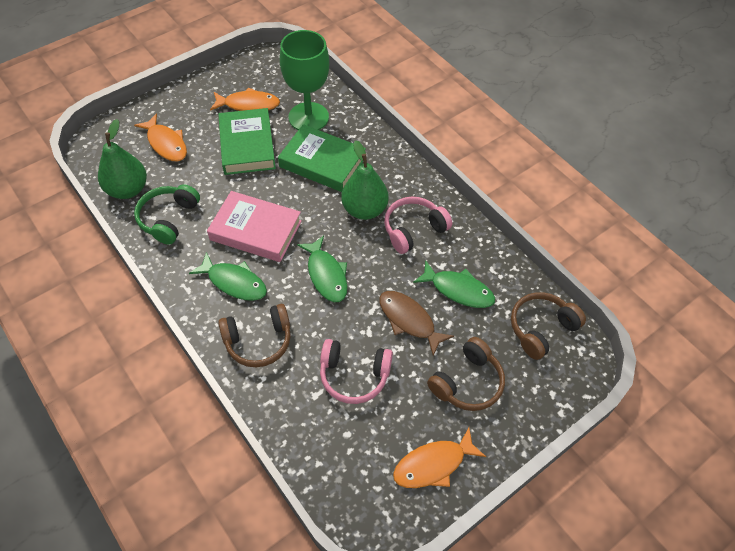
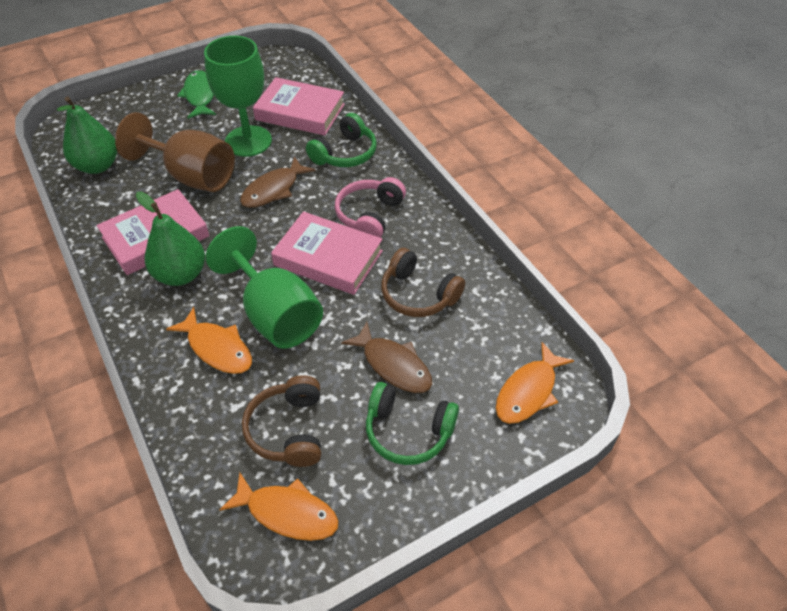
brown fish: [379,291,454,356] = 1 -> [240,156,316,208] [341,322,432,393] = 2
brown goblet: none = 0 -> [115,112,235,192] = 1
brown headphones: [218,304,291,367] [427,337,505,411] [511,292,586,360] = 3 -> [242,375,321,467] [381,248,465,317] = 2
green book: [218,108,276,175] [278,124,366,192] = 2 -> none = 0
green fish: [189,252,267,301] [297,235,348,302] [413,260,495,308] = 3 -> [177,70,216,119] = 1
green goblet: [280,30,329,130] = 1 -> [204,36,272,157] [206,226,323,349] = 2
green headphones: [134,184,200,245] = 1 -> [306,113,377,167] [366,382,459,465] = 2
pink book: [207,191,302,262] = 1 -> [96,189,209,275] [253,77,345,136] [271,211,383,295] = 3
pink headphones: [320,339,393,404] [384,197,452,254] = 2 -> [335,177,406,238] = 1

